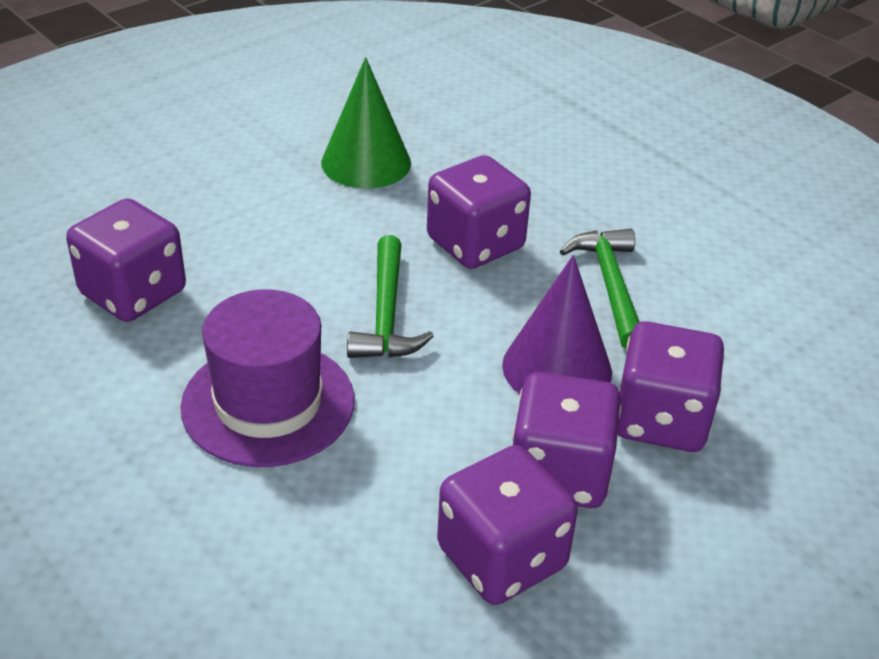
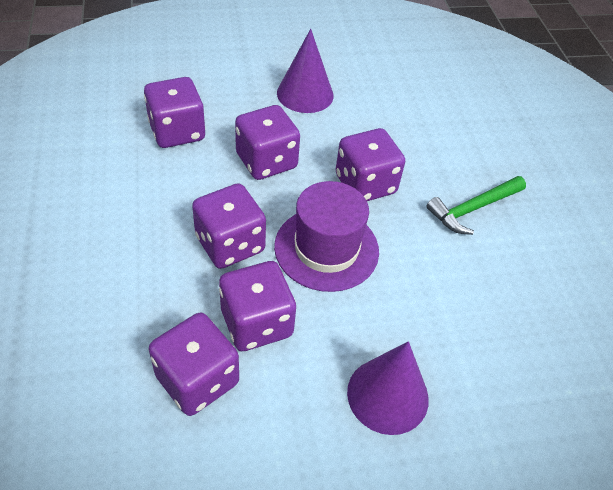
green cone: [321,57,411,189] = 1 -> none = 0
green hammer: [347,235,434,358] [560,229,640,349] = 2 -> [426,176,526,235] = 1
purple cone: [502,255,612,394] = 1 -> [277,29,334,113] [347,341,429,435] = 2
purple dice: [66,198,186,322] [427,155,531,269] [437,445,578,605] [512,372,621,508] [618,321,725,452] = 5 -> [144,77,205,148] [148,313,239,416] [192,183,266,269] [219,261,296,351] [235,105,300,180] [336,128,405,201] = 6

